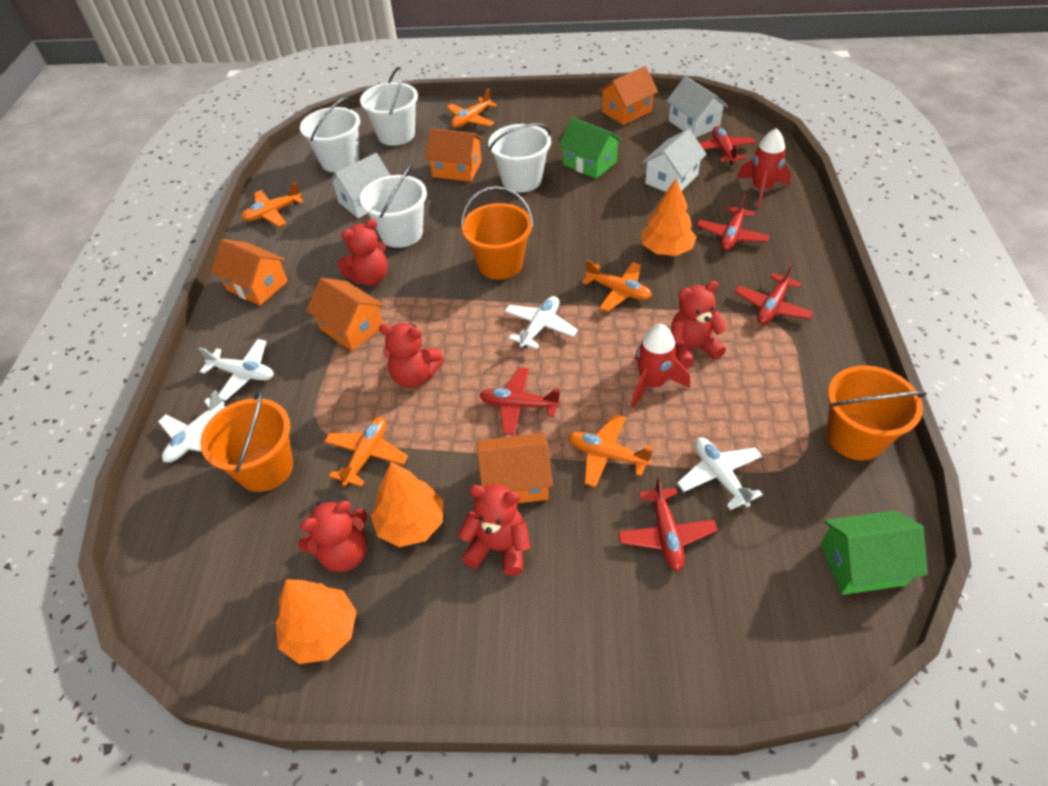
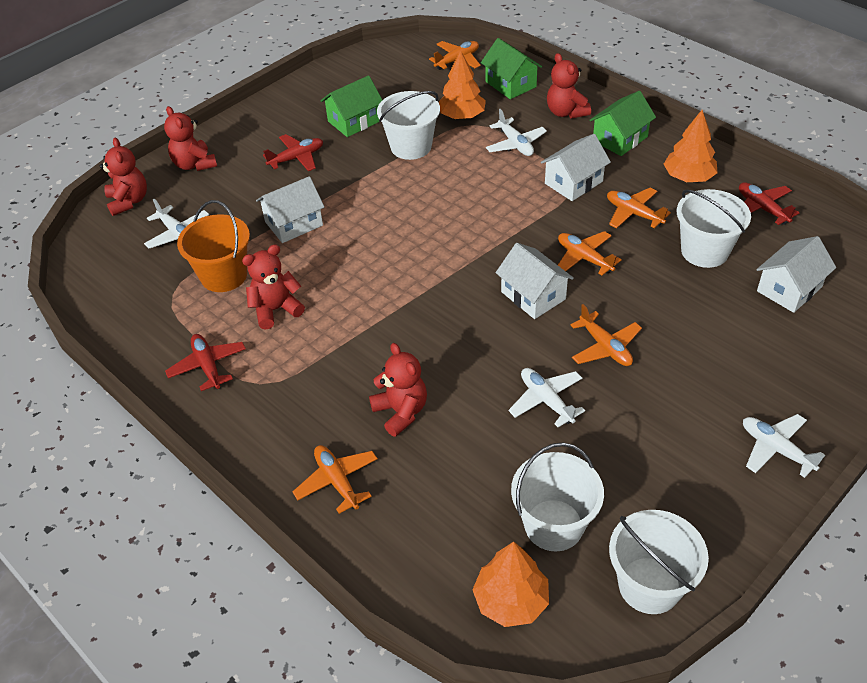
green house: [559,117,623,179] [821,510,928,595] = 2 -> [321,75,382,137] [481,38,542,99] [589,91,656,156] = 3
orange bucket: [200,390,293,492] [461,186,534,280] [826,365,927,460] = 3 -> [177,200,250,292] = 1
orange house: [211,239,288,306] [306,278,384,351] [425,128,483,182] [477,433,553,504] [598,66,658,125] = 5 -> none = 0
red plane: [479,367,560,435] [618,476,718,571] [697,195,770,251] [700,126,756,166] [735,264,814,324] = 5 -> [165,334,246,391] [263,134,323,171] [739,182,799,225] = 3
red rocket: [631,324,690,408] [737,128,791,207] = 2 -> none = 0
white house: [328,153,390,218] [642,129,707,192] [666,76,728,138] = 3 -> [256,176,324,243] [496,243,574,319] [541,134,611,201] [757,236,836,313] = 4

